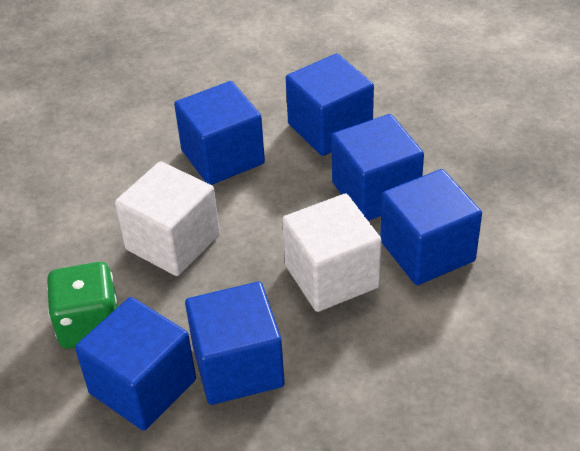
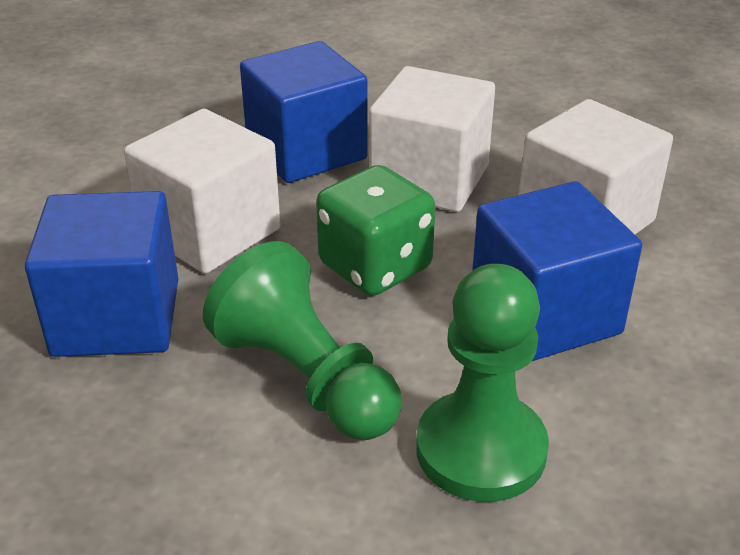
blue cube: [75,297,196,431] [174,81,265,185] [185,282,285,405] [286,54,374,156] [332,114,424,221] [380,169,482,285] = 6 -> [25,191,178,357] [240,41,368,183] [472,181,642,361] = 3
green pawn: none = 0 -> [203,241,402,440] [416,264,549,502] = 2
white cube: [115,161,220,276] [282,193,382,312] = 2 -> [124,109,280,274] [369,66,495,212] [519,99,673,234] = 3

